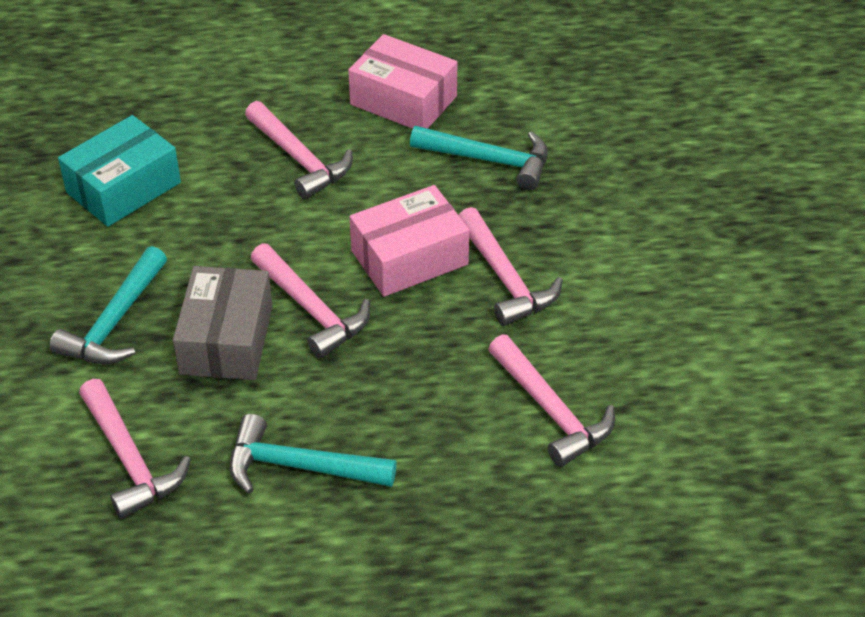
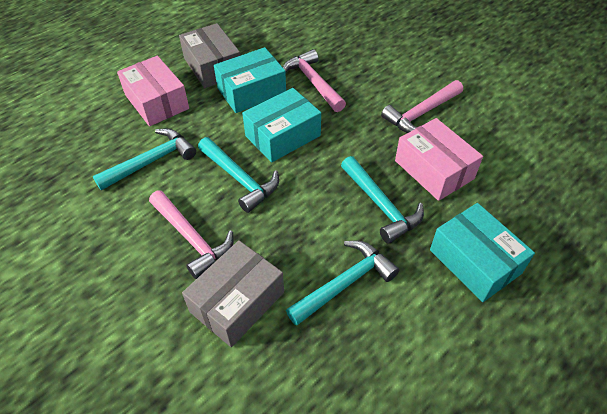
grey box: [173,266,272,380] = 1 -> [179,23,240,88] [182,240,284,347] = 2
pink hammer: [79,379,191,519] [245,101,353,199] [250,243,370,359] [459,207,563,326] [488,334,615,467] = 5 -> [149,190,234,279] [283,49,346,112] [381,80,463,133] = 3
turquoise box: [58,115,181,227] = 1 -> [214,47,286,113] [242,88,321,163] [430,203,535,302] = 3
turquoise hammer: [50,246,167,364] [230,414,397,494] [410,126,548,190] = 3 -> [93,128,196,190] [198,137,279,213] [286,241,399,326] [341,156,424,243] = 4

